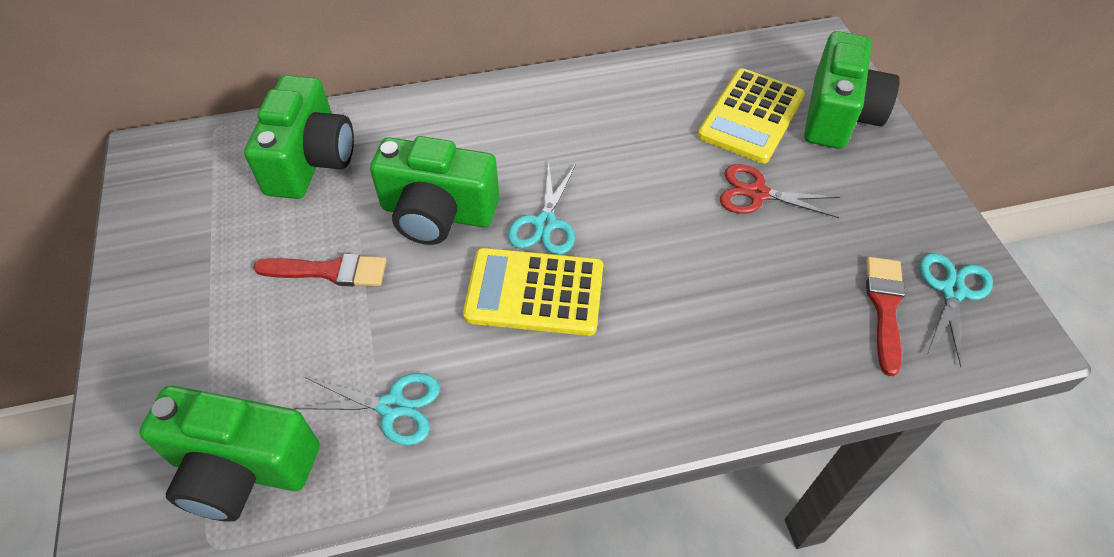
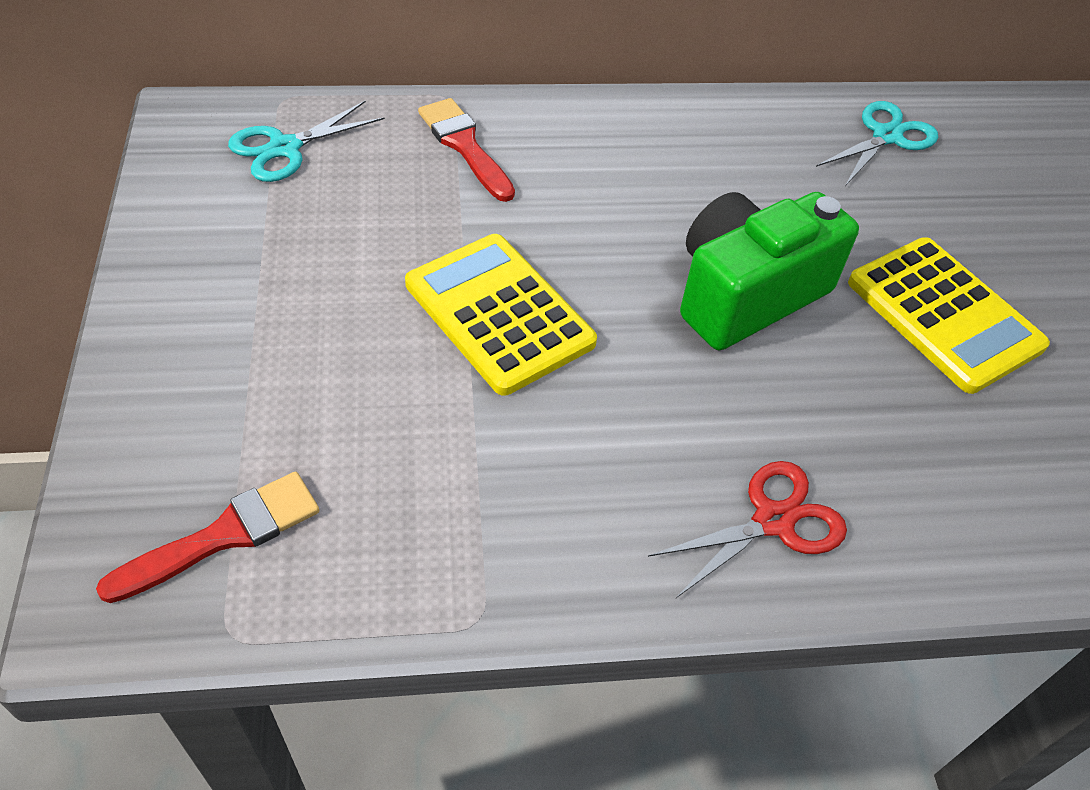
green camera: [139,385,319,522] [244,75,354,199] [370,136,499,245] [804,31,900,149] = 4 -> [680,192,859,350] = 1
turquoise scissors: [294,373,440,445] [508,162,576,255] [920,253,993,367] = 3 -> [228,100,385,182] [816,101,938,186] = 2

